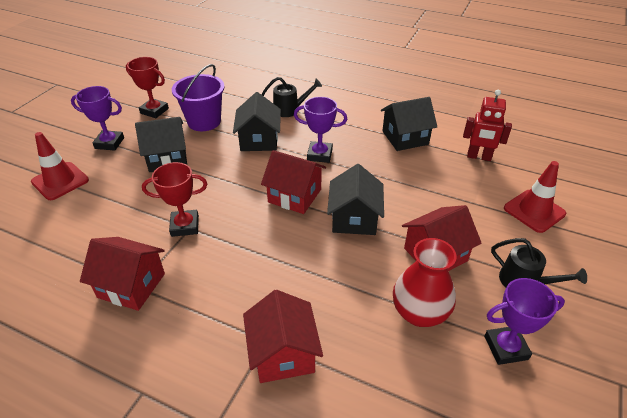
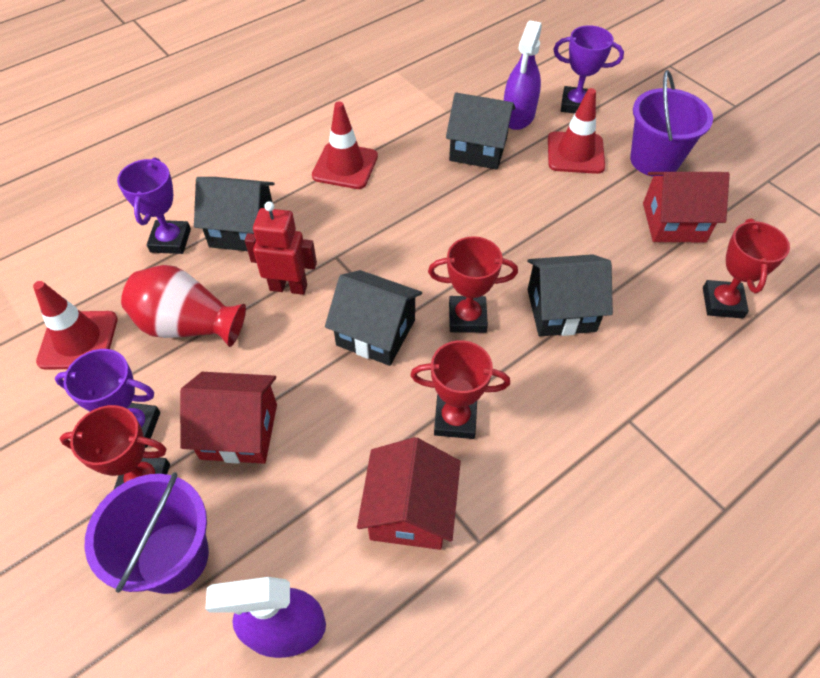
black watering can: [262,77,322,117] [491,238,587,288] = 2 -> none = 0
purple bucket: [172,64,225,131] = 1 -> [84,472,209,594] [630,70,713,177] = 2
purple spray bottle: none = 0 -> [206,577,326,658] [504,21,542,130] = 2
red house: [80,237,165,311] [243,290,323,383] [261,150,326,214] [402,205,482,271] = 4 -> [180,372,277,464] [357,437,461,550] [643,172,730,242] = 3
red traffic cone: [31,132,89,200] [504,161,566,233] = 2 -> [33,281,118,370] [312,101,378,189] [548,88,605,174] = 3
red trophy: [126,57,169,118] [142,162,207,237] = 2 -> [60,405,170,489] [410,340,510,439] [428,236,518,333] [703,219,790,319] = 4

